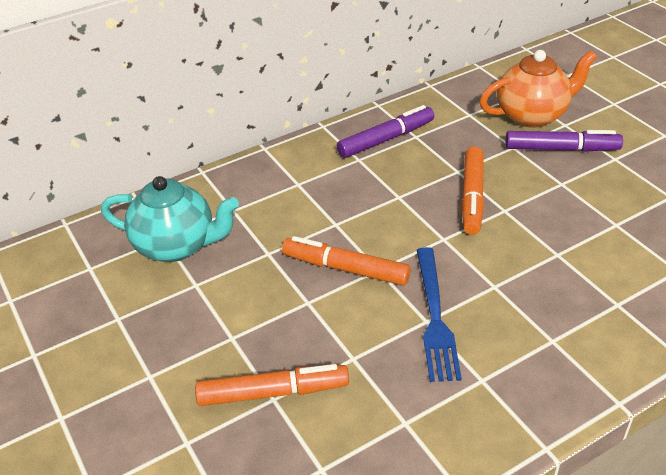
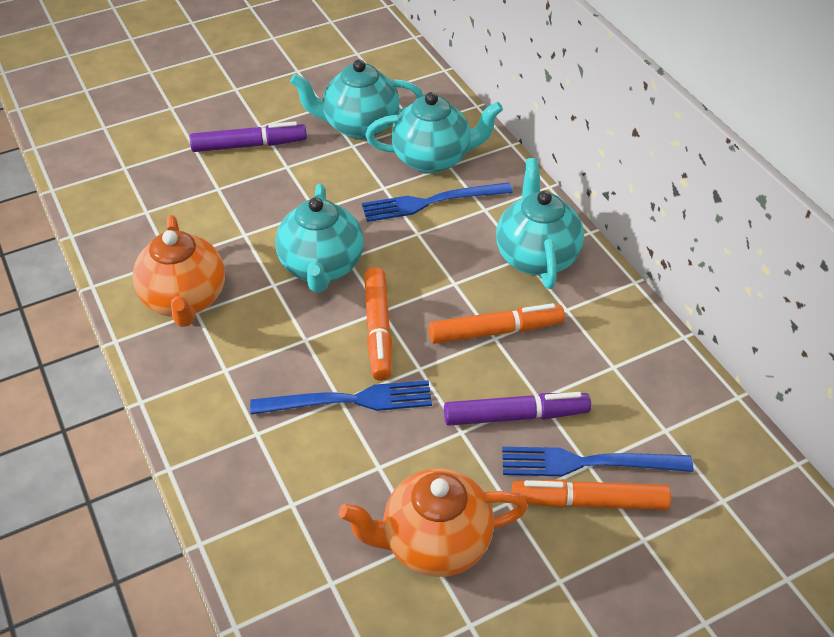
blue fork: [417,247,462,382] = 1 -> [250,380,432,414] [362,182,513,222] [502,447,693,476] = 3
orange teapot: [479,50,597,128] = 1 -> [132,215,225,327] [339,469,528,577] = 2
turquoise teapot: [101,176,239,262] = 1 -> [275,184,364,292] [290,59,424,140] [365,92,503,174] [496,158,584,289] = 4

